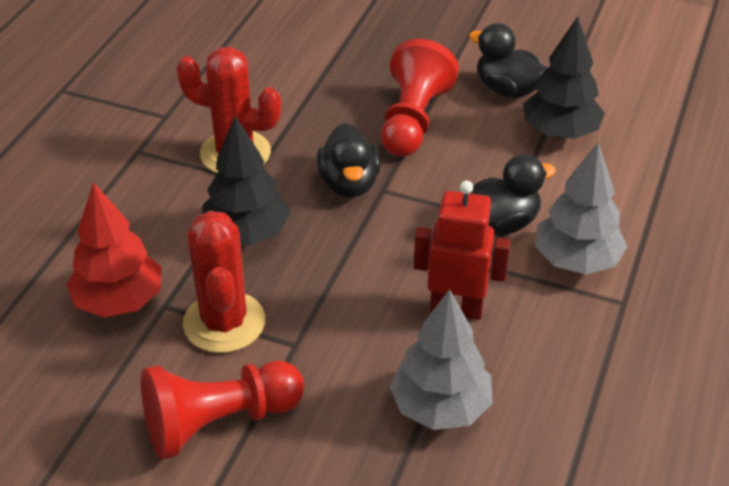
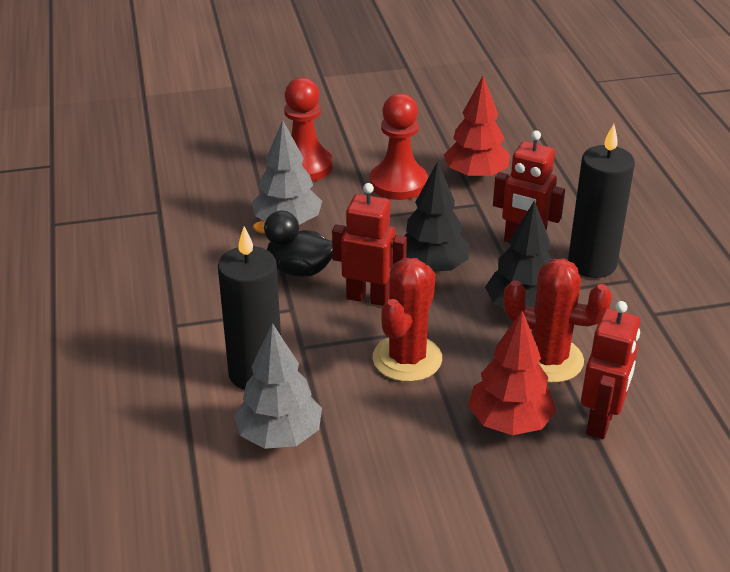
black candle: none = 0 -> [218,226,281,390] [568,124,635,278] = 2
black duck: [317,123,381,198] [469,23,548,98] [470,154,556,236] = 3 -> [253,210,333,277] = 1
red robot: [414,181,511,320] = 1 -> [332,183,407,306] [493,130,565,243] [581,301,640,439] = 3
red tree: [66,182,161,318] = 1 -> [444,76,510,180] [468,311,556,435] = 2

